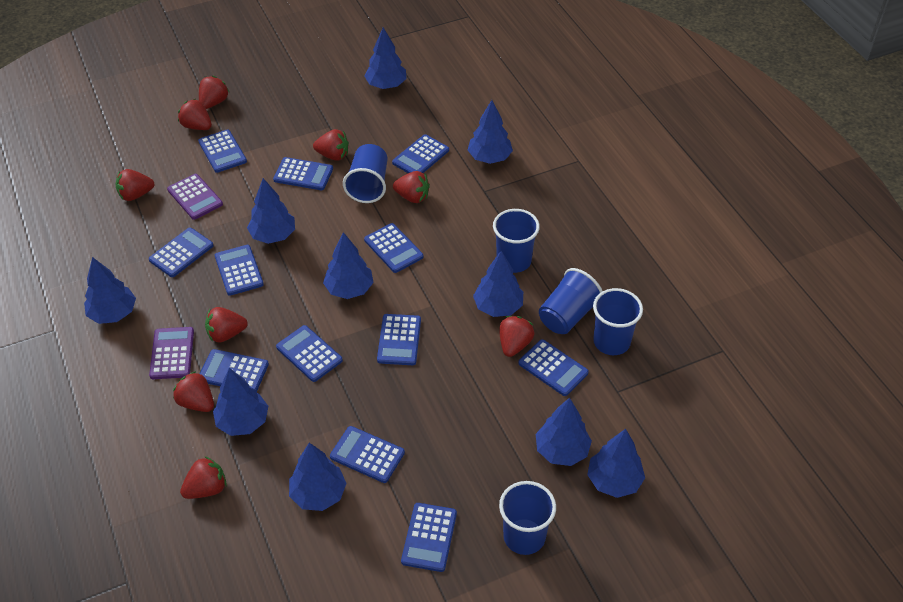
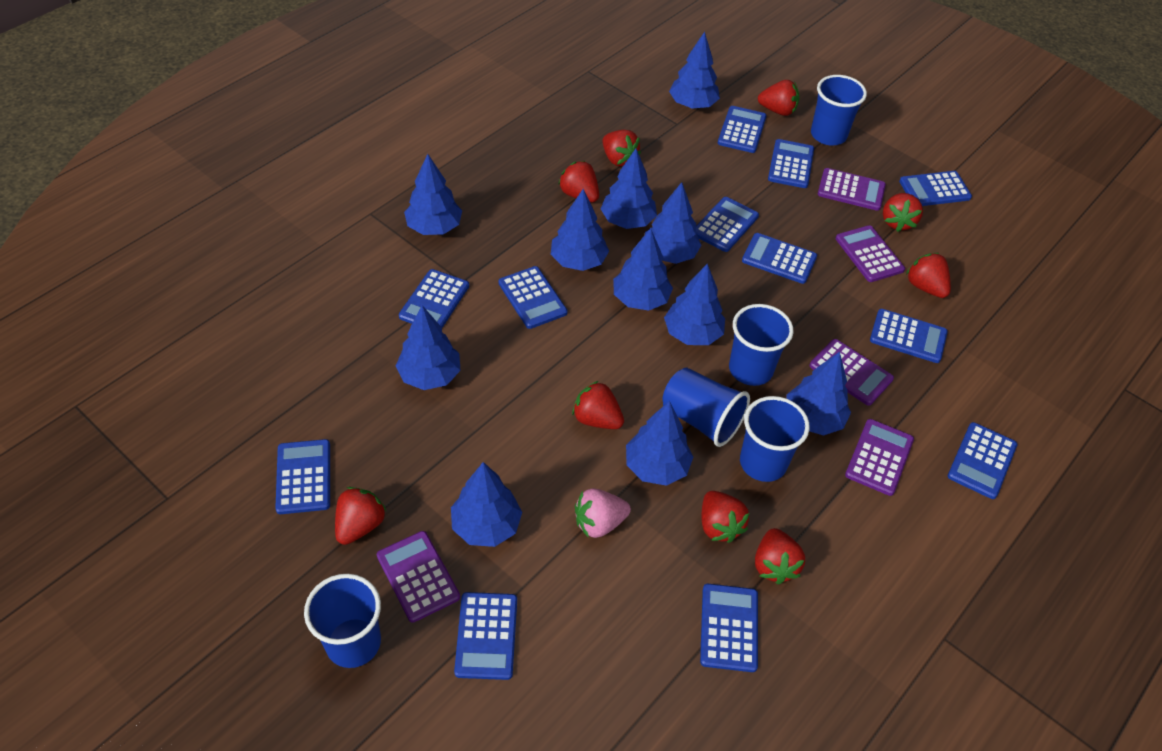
blue tree: [84,257,136,324] [213,368,268,436] [247,178,295,244] [289,443,347,511] [323,232,374,299] [364,27,406,89] [468,100,513,164] [473,251,523,317] [536,398,592,466] [587,429,645,498] = 10 -> [396,305,461,390] [404,154,462,235] [451,462,522,547] [551,189,609,271] [601,149,657,229] [613,228,673,310] [626,401,693,486] [645,182,701,264] [664,264,725,345] [669,32,720,109] [787,352,851,435] = 11
pink strawberry: none = 0 -> [575,488,631,538] = 1
purple calculator: [149,327,194,379] [167,174,223,220] = 2 -> [377,531,460,623] [810,339,894,406] [818,168,886,211] [836,225,905,282] [845,419,914,496] = 5

